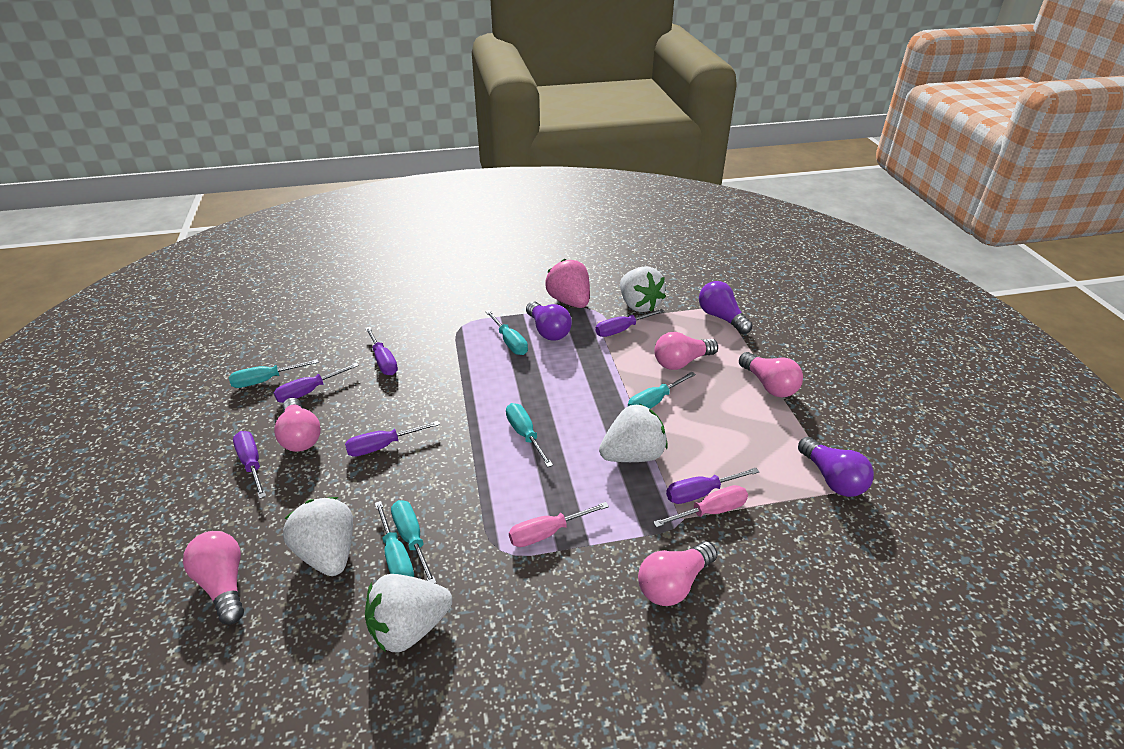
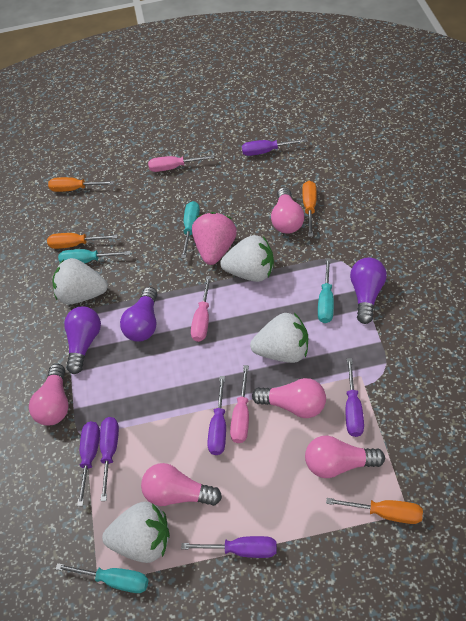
orange screwdriver: none = 0 -> [47,233,118,249] [48,177,114,192] [302,181,317,237] [326,498,423,524] = 4
pink screwdriver: [509,502,609,547] [653,485,748,527] = 2 -> [148,155,214,172] [191,276,211,342] [230,365,249,443] = 3
turquoise screwdriver: [229,359,319,388] [375,501,414,577] [391,500,437,584] [485,310,528,355] [506,403,553,467] [628,372,696,409] = 6 -> [56,563,148,593] [58,249,130,263] [181,201,200,258] [318,258,334,323] = 4

